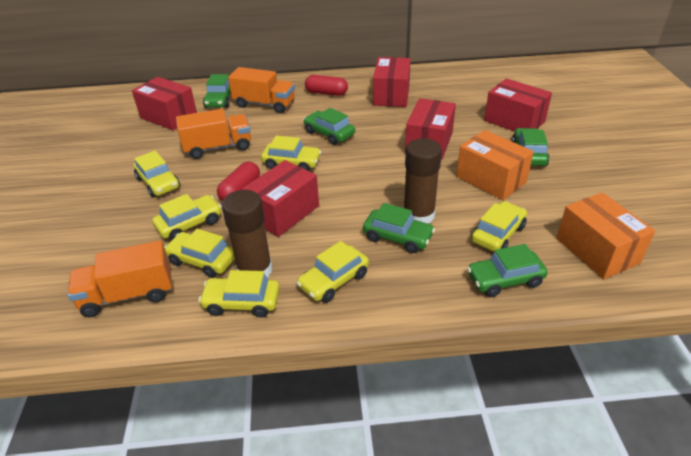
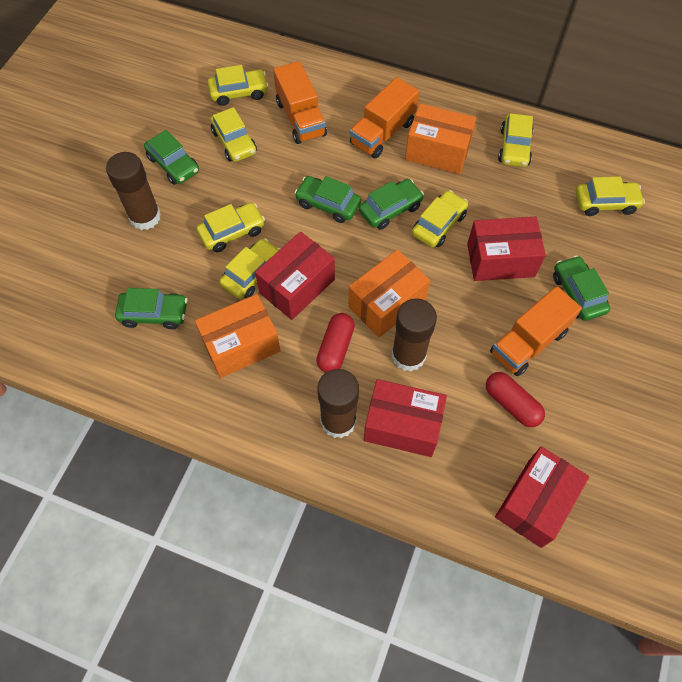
brown glue stick: [222,190,273,278] [404,138,442,223] = 2 -> [106,152,161,230] [317,369,359,438] [392,298,437,371] = 3
orange box: [456,130,534,200] [556,192,655,279] = 2 -> [195,294,280,378] [348,250,430,337] [405,103,476,174] = 3
red box: [132,77,197,130] [242,160,319,237] [373,57,411,107] [405,98,456,160] [484,78,552,132] = 5 -> [255,232,335,320] [364,379,447,457] [467,217,546,281] [495,446,589,548] = 4

